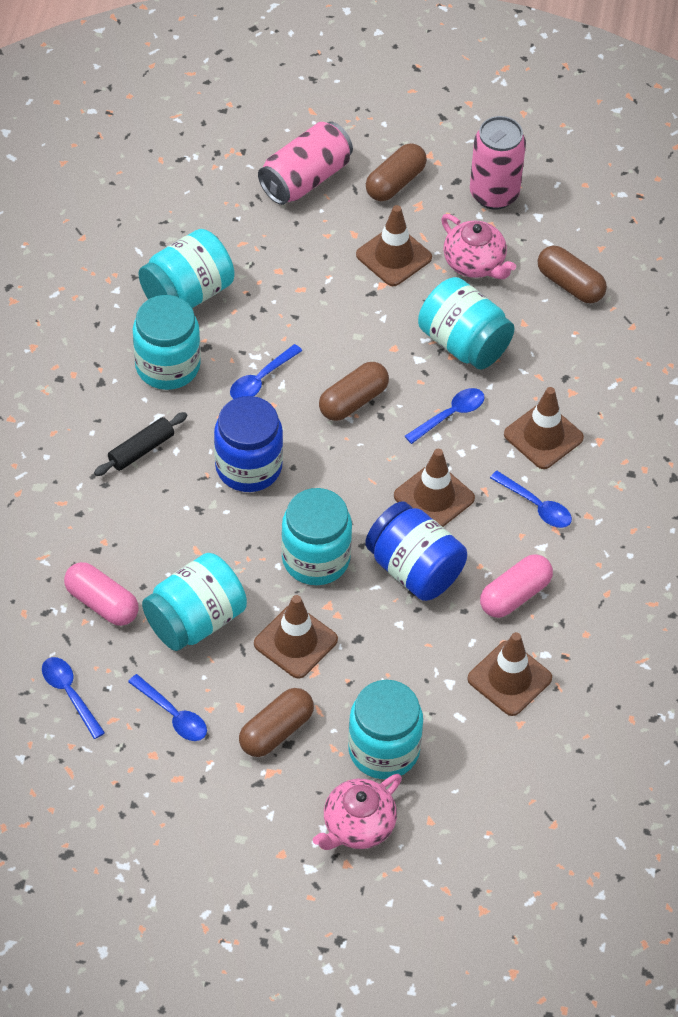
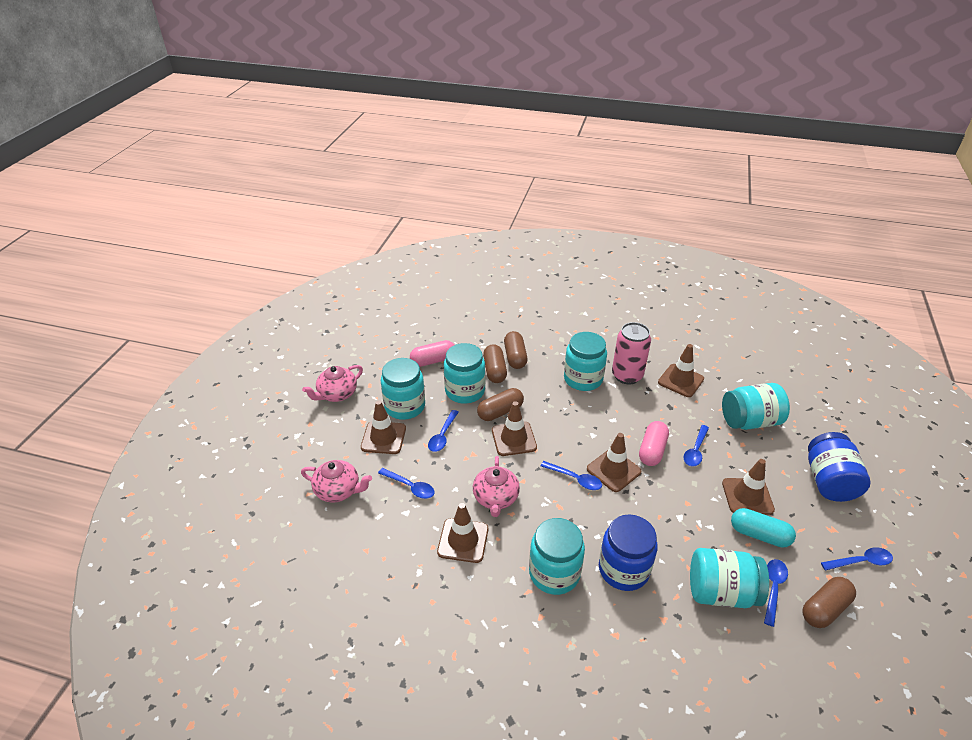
black rolling pin: [94,412,187,476] = 1 -> none = 0
blue spoon: [42,657,105,739] [128,674,207,741] [230,344,302,399] [405,388,485,444] [490,471,572,528] = 5 -> [378,468,435,499] [428,410,459,452] [541,461,602,490] [684,425,709,467] [764,559,788,627] [821,547,893,571] = 6
brown traffic cone: [254,595,338,679] [356,205,432,286] [394,449,475,527] [467,632,552,716] [504,387,584,469] = 5 -> [361,400,406,454] [437,503,488,563] [492,401,537,456] [587,433,641,492] [658,344,704,397] [722,459,775,515] = 6
pink can: [258,122,353,205] [470,116,526,210] = 2 -> [612,322,651,385] = 1
pink teapot: [313,774,402,850] [441,214,516,279] = 2 -> [301,460,372,503] [302,365,363,402] [473,456,520,517] = 3
turquoise capsule: none = 0 -> [731,508,796,548] = 1

